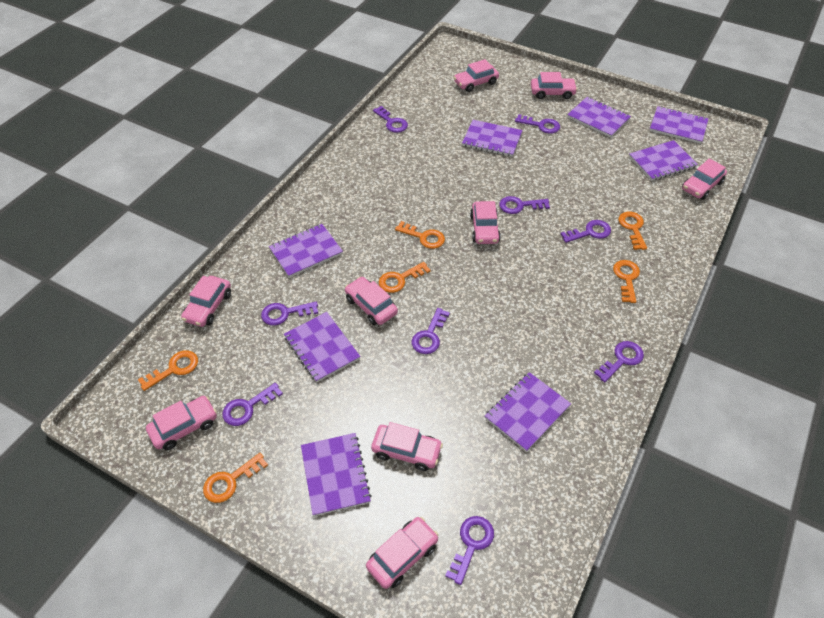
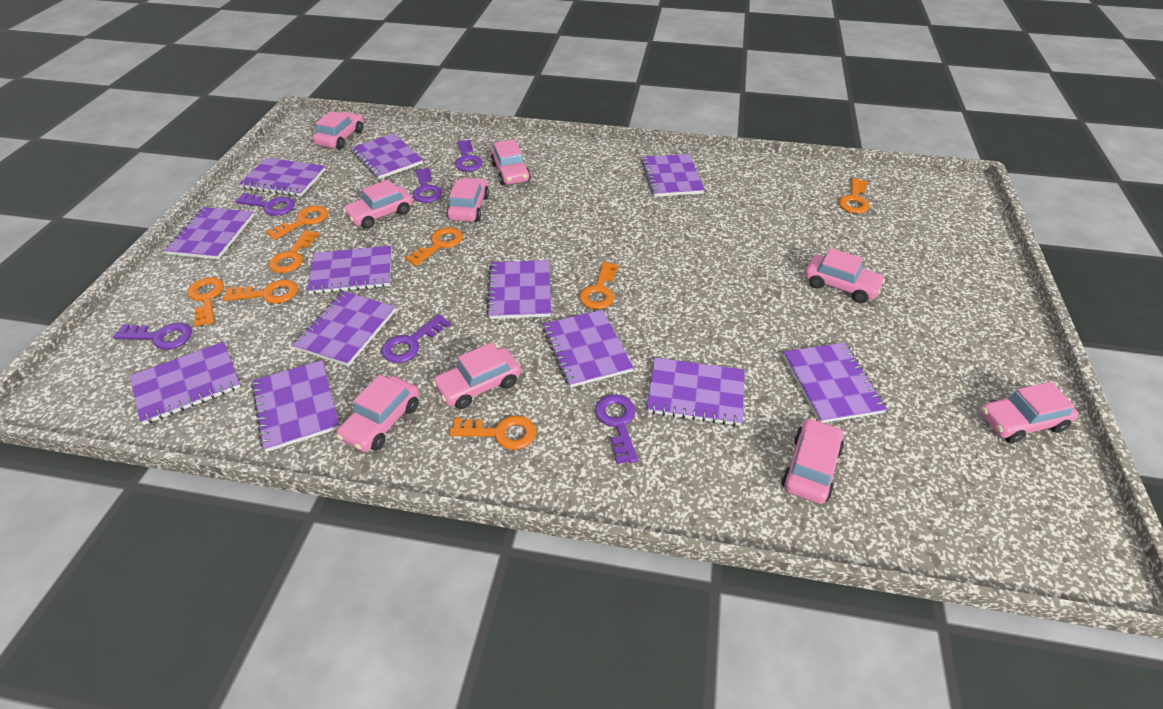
orange key: [138,350,198,391] [203,453,268,503] [379,262,431,293] [395,221,445,249] [613,260,640,303] [619,212,647,250] = 6 -> [187,277,224,327] [223,279,298,304] [266,205,328,240] [268,230,319,273] [405,227,463,266] [449,416,536,450] [579,262,619,309] [839,178,869,214] = 8
purple key: [222,383,283,426] [261,301,318,325] [373,106,408,133] [412,308,450,354] [445,516,494,585] [499,196,550,214] [515,114,560,134] [561,220,611,243] [594,341,644,382] = 9 -> [113,323,192,350] [235,193,295,216] [381,314,451,363] [412,168,442,203] [455,140,483,171] [595,394,638,464] = 6
purple notebook: [269,224,343,278] [284,312,361,382] [301,433,372,516] [462,120,523,157] [485,372,571,452] [567,97,631,137] [629,140,698,181] [649,106,708,144] = 8 -> [130,342,241,425] [164,207,254,259] [239,158,326,196] [251,360,340,452] [292,291,396,366] [307,246,392,294] [351,133,423,179] [486,260,551,319] [543,310,634,388] [641,154,705,197] [646,358,745,426] [783,343,887,423] = 12

